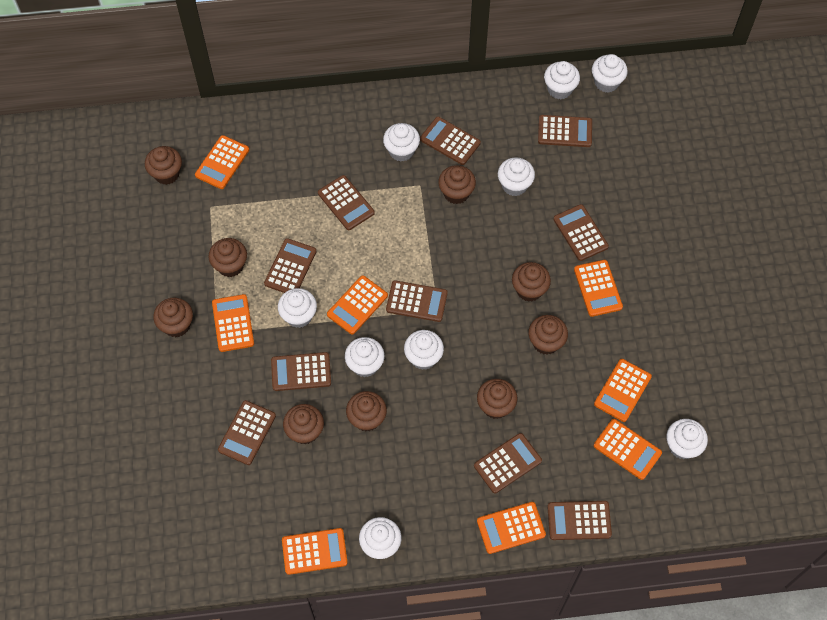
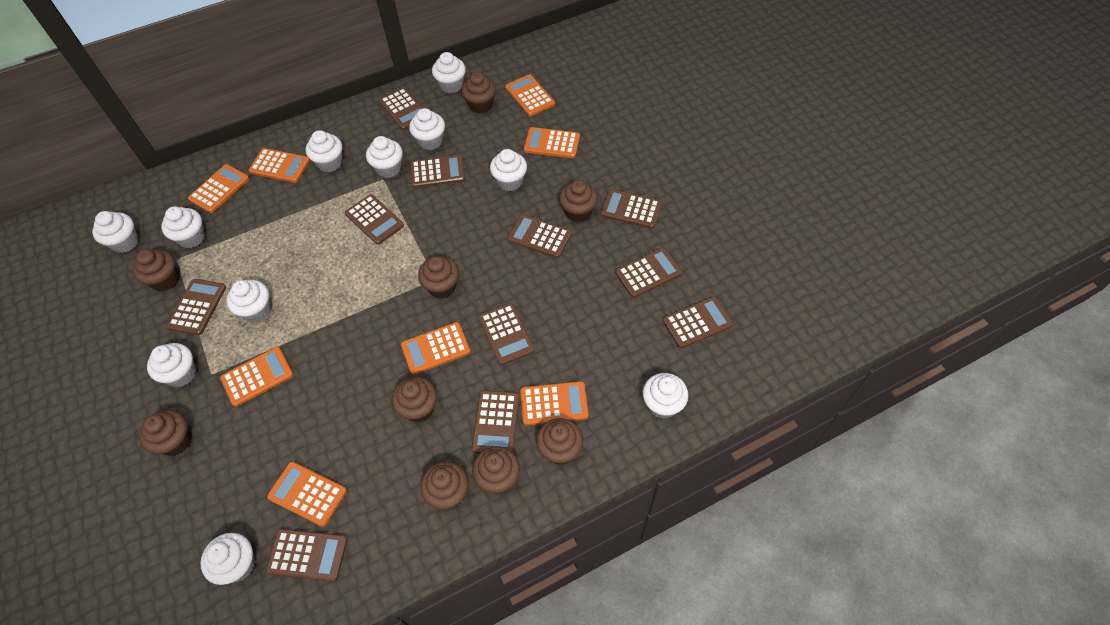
brown calculator: [218,400,276,465] [264,238,317,293] [271,352,331,391] [318,175,375,230] [386,280,448,322] [420,117,481,165] [474,433,542,493] [538,115,592,147] [547,501,612,540] [553,204,609,261] = 10 -> [167,279,226,335] [266,529,347,582] [345,194,404,245] [379,88,423,130] [410,155,465,188] [471,390,519,454] [479,303,535,365] [507,214,572,258] [600,189,662,229] [615,248,682,298] [663,296,733,349] = 11
white cupcake: [278,288,317,328] [345,337,385,377] [359,517,402,559] [383,123,420,162] [404,330,444,370] [498,157,535,196] [544,61,580,99] [592,54,628,93] [666,419,708,459] = 9 -> [92,211,138,253] [147,343,196,387] [161,206,205,248] [200,533,255,585] [226,280,271,322] [306,130,342,172] [366,136,403,178] [409,108,445,150] [432,52,466,93] [490,149,527,191] [643,373,689,419] = 11

